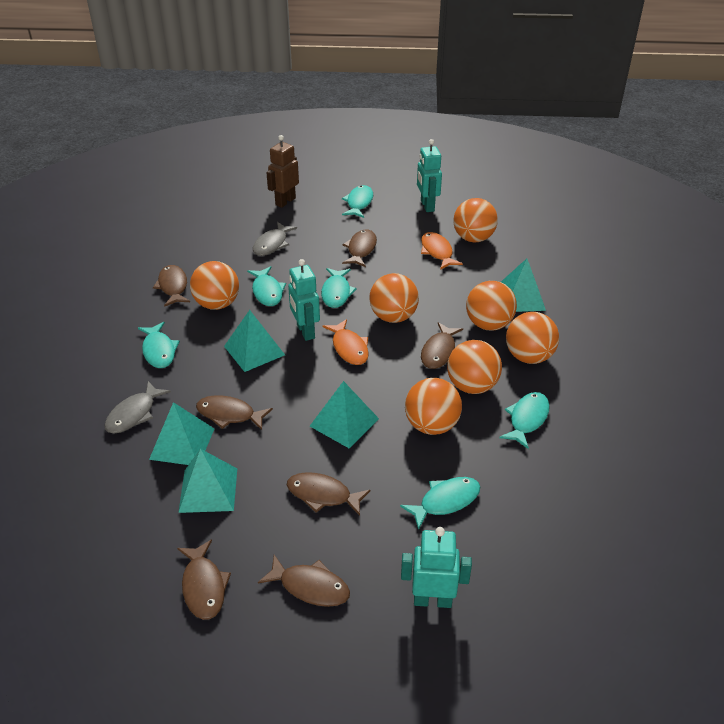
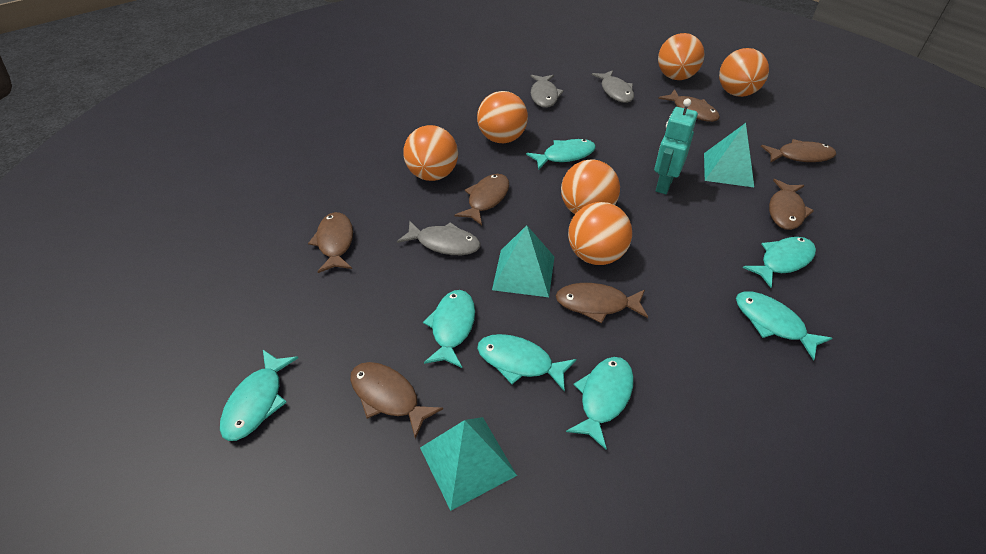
brown robot: [266,135,299,208] = 1 -> none = 0
grey fish: [105,381,171,434] [253,222,297,256] = 2 -> [397,221,480,255] [531,75,564,108] [592,70,634,103] = 3
orange ball: [190,261,239,310] [369,273,419,323] [405,378,462,435] [447,340,502,394] [454,198,498,242] [466,281,517,331] [506,312,559,364] = 7 -> [403,125,458,181] [477,91,528,143] [561,159,620,214] [568,202,632,265] [658,33,704,80] [719,48,769,97] = 6
orange fish: [322,319,369,365] [421,232,463,270] = 2 -> none = 0
turquoise fish: [138,322,180,368] [247,266,286,306] [321,268,357,308] [342,185,373,218] [400,477,481,530] [499,392,550,449] = 6 -> [220,350,298,441] [423,290,475,368] [477,334,576,392] [526,139,596,170] [566,357,634,450] [736,291,832,361] [743,237,816,288] = 7
turquoise pyramid: [149,402,214,465] [178,449,237,513] [224,310,285,372] [310,381,379,448] [501,258,546,312] = 5 -> [420,417,517,511] [492,225,554,297] [704,123,754,187] = 3
turquoise robot: [288,259,320,341] [401,527,472,608] [417,139,442,212] = 3 -> [654,99,698,194] = 1

